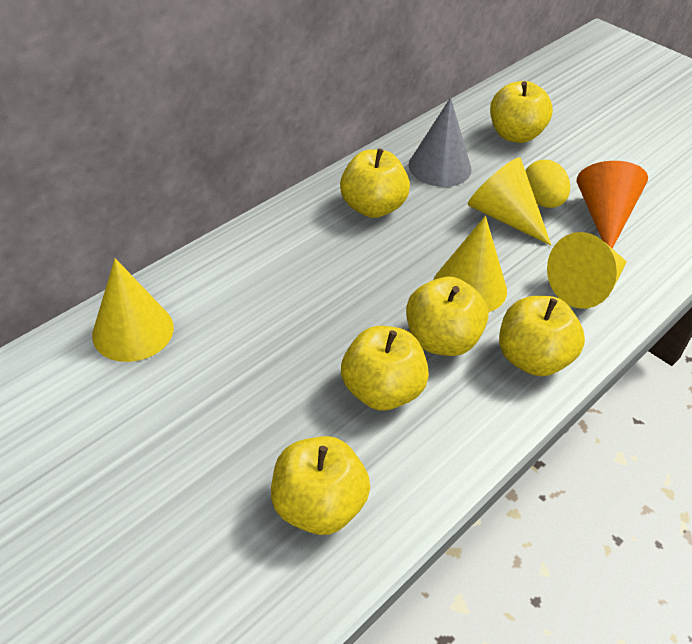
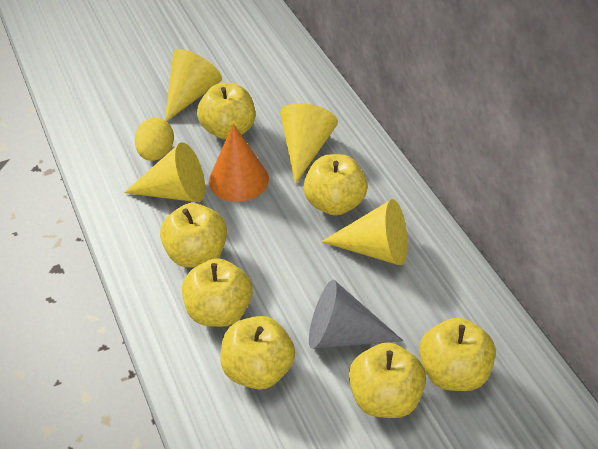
yellow apple: [271,436,370,535] [340,148,410,218] [341,326,429,411] [406,277,488,356] [490,81,553,143] [499,296,585,376] = 6 -> [160,203,227,267] [182,258,253,327] [197,83,255,140] [220,316,295,389] [303,154,367,216] [349,342,426,418] [419,318,496,391] = 7

